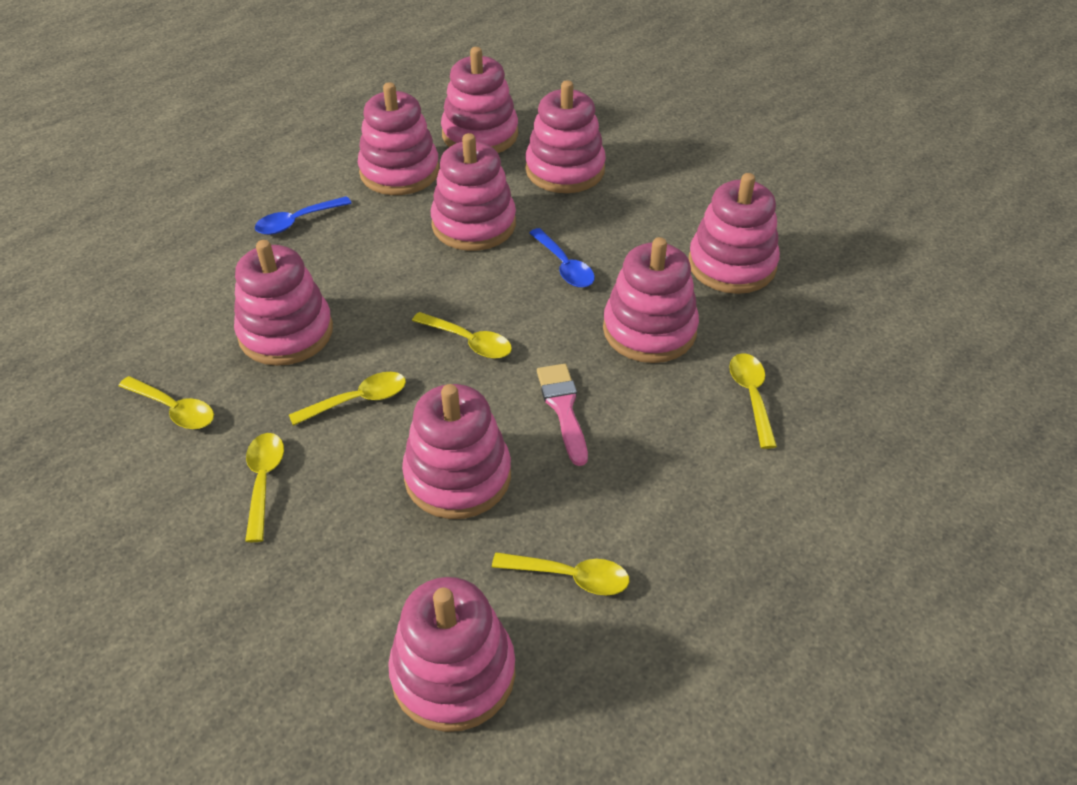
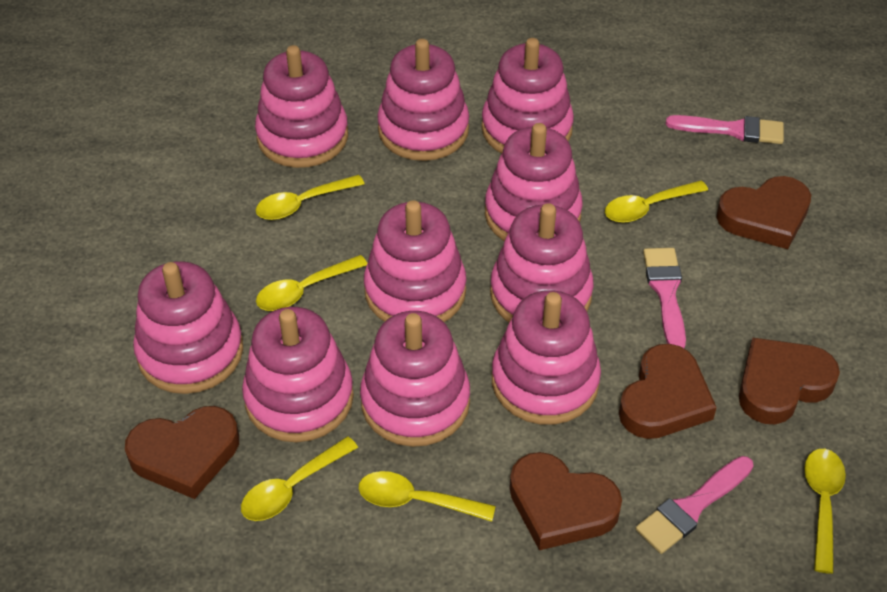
blue spoon: [255,196,352,235] [529,228,595,288] = 2 -> none = 0
brown heart: none = 0 -> [125,406,239,499] [509,452,622,550] [619,344,717,439] [716,176,811,249] [739,338,840,424] = 5
pink brush: [537,364,588,466] = 1 -> [636,456,754,554] [643,248,686,349] [666,115,784,144] = 3
pink stacking toy: [234,240,333,366] [358,82,439,195] [388,577,515,732] [402,384,511,519] [430,133,516,251] [441,47,518,153] [525,81,606,193] [603,237,699,363] [689,173,780,294] = 9 -> [133,261,243,394] [242,307,354,442] [255,45,348,168] [360,311,470,447] [364,200,466,322] [377,39,469,161] [481,38,574,153] [485,123,583,241] [490,203,594,323] [492,290,601,425] = 10

